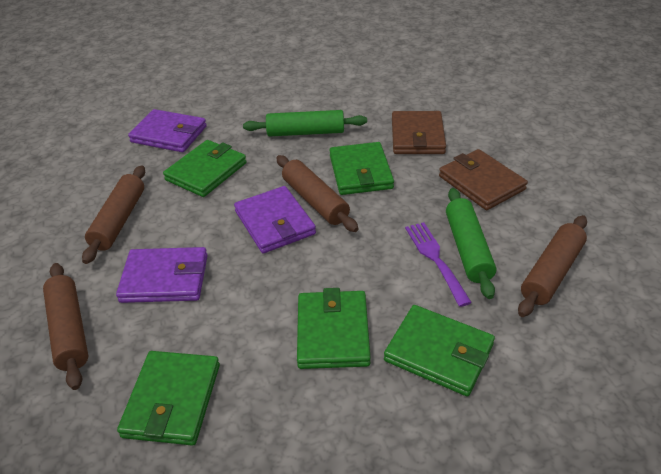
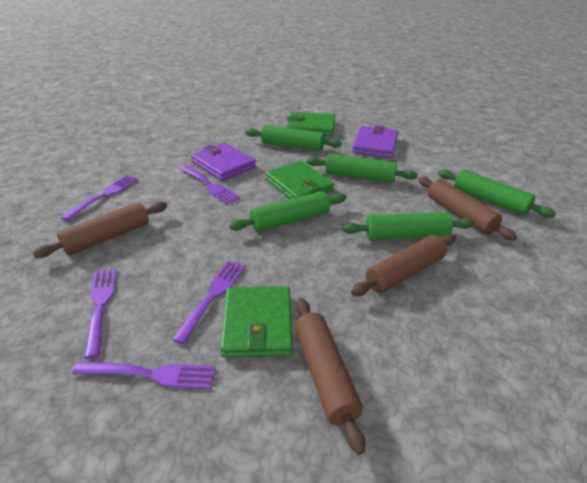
brown wallet: [392,111,446,154] [439,149,528,210] = 2 -> none = 0
green rolling pin: [243,110,367,137] [446,188,496,299] = 2 -> [229,191,347,232] [245,125,342,151] [307,153,418,183] [343,212,474,240] [438,169,556,218] = 5
green wallet: [117,351,220,446] [163,140,247,197] [297,288,371,369] [330,142,394,195] [384,305,495,396] = 5 -> [220,286,293,357] [265,161,334,199] [287,112,335,136] = 3
purple fork: [405,222,472,307] = 1 -> [61,175,138,221] [72,362,216,389] [84,268,116,359] [172,261,246,344] [180,165,240,204] = 5
purple wallet: [116,247,208,303] [128,109,207,152] [234,186,316,253] = 3 -> [191,142,256,181] [352,125,398,158] = 2

